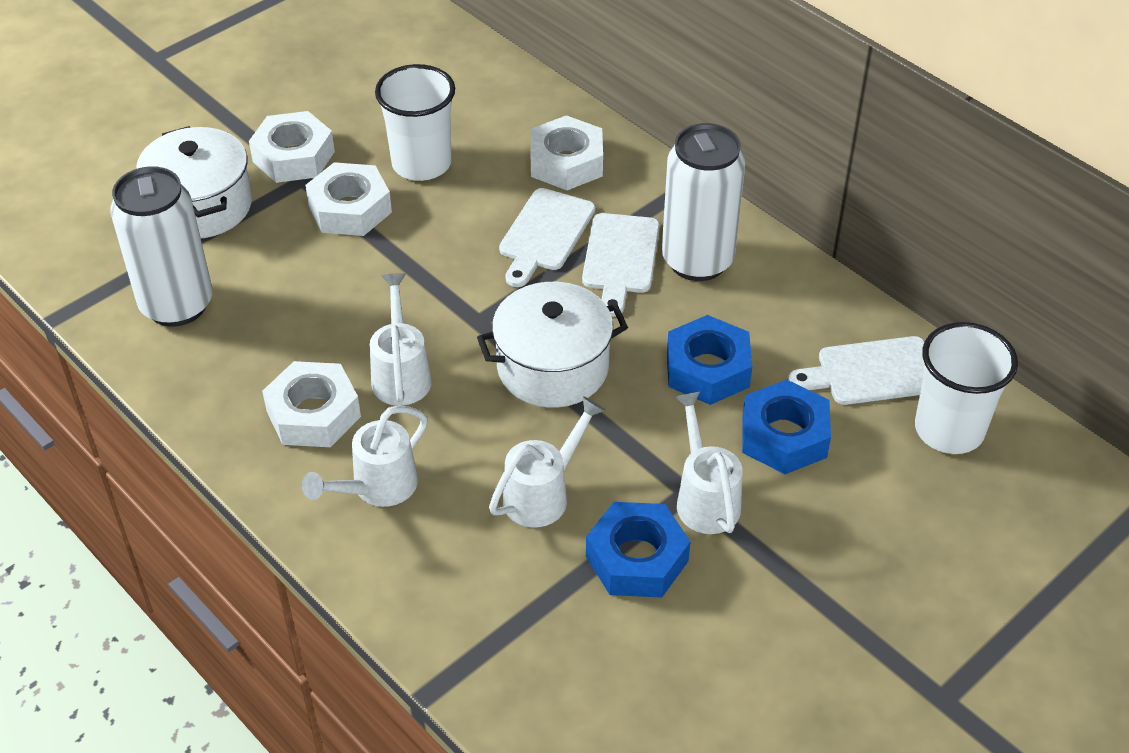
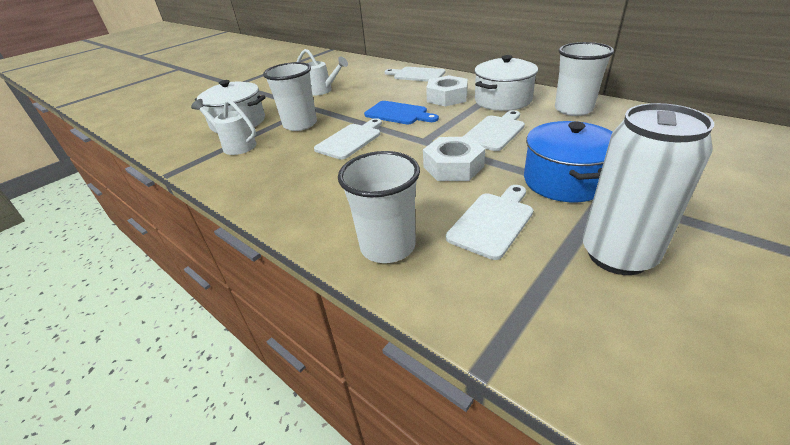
blue cutting board: none = 0 -> [364,101,439,124] = 1
blue nut: [586,502,691,598] [667,315,752,405] [742,380,831,474] = 3 -> none = 0
blue pot: none = 0 -> [524,121,613,202] = 1
white can: [110,166,212,327] [662,123,745,281] = 2 -> [583,103,714,275] = 1
white cup: [375,64,455,181] [915,322,1018,454] = 2 -> [263,62,317,131] [338,151,420,263] [555,42,614,116] = 3
white cutting board: [499,188,595,287] [582,213,660,317] [788,336,925,405] = 3 -> [314,118,382,160] [385,67,446,82] [446,185,533,260] [463,110,525,151] = 4
white nut: [249,111,335,183] [262,361,361,447] [305,162,392,236] [531,115,603,190] = 4 -> [423,137,485,181] [426,75,468,107] = 2
white watering can: [302,405,428,507] [370,273,432,406] [489,396,606,528] [674,392,743,534] = 4 -> [191,99,256,155] [297,49,348,96] = 2

